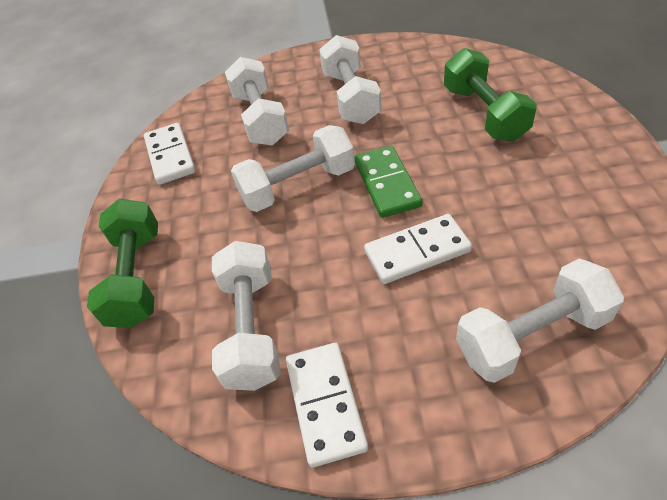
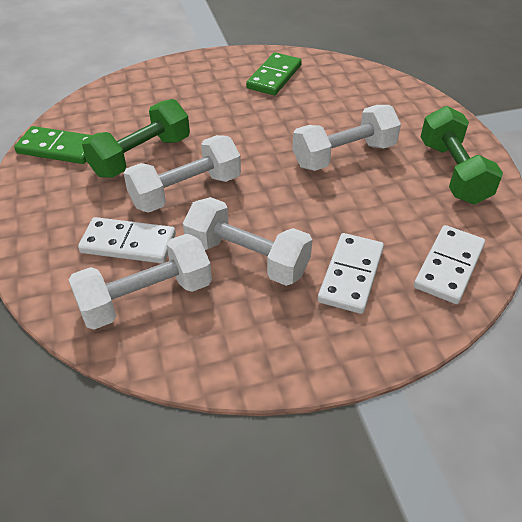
green domino: [354,146,422,218] = 1 -> [14,126,92,164] [246,52,302,95] = 2
white dumbbell: [212,241,280,391] [225,57,289,145] [231,125,355,212] [319,35,382,124] [456,259,624,383] = 5 -> [69,234,212,330] [123,135,241,213] [183,197,312,286] [292,105,401,171] = 4

